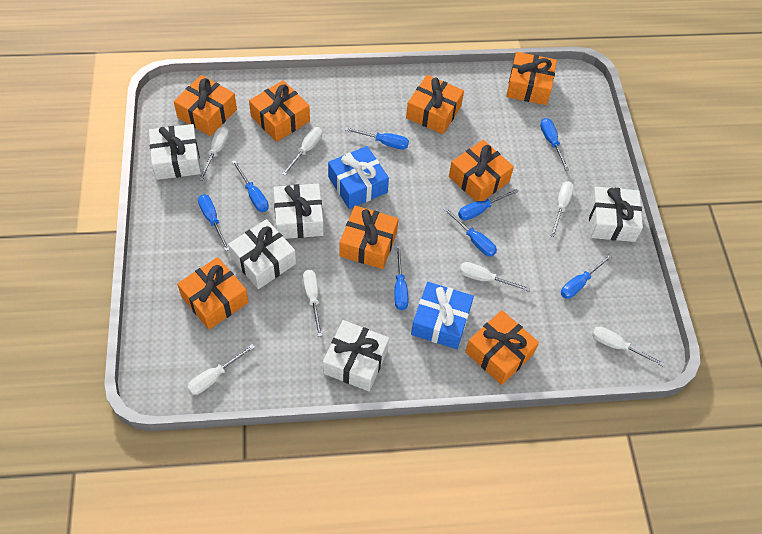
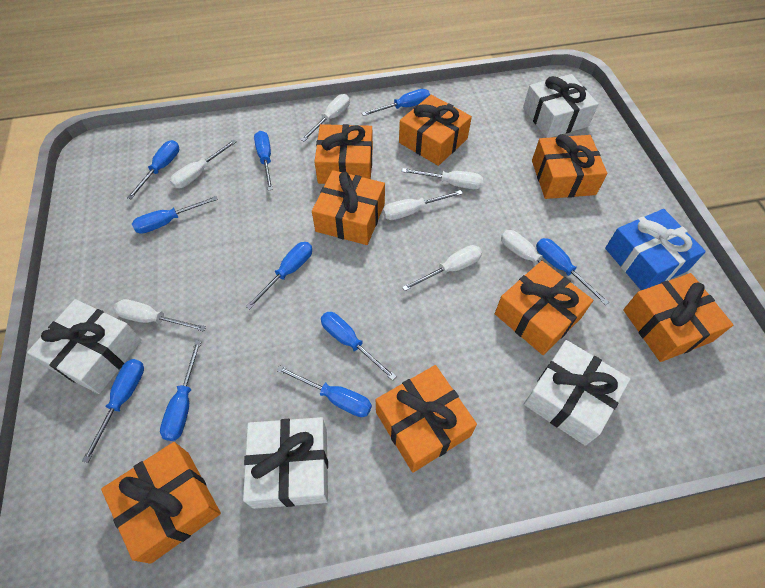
blue gift: [328,146,389,209] [411,282,474,349] = 2 -> [605,209,706,290] = 1
blue screwdriver: [198,194,229,251] [232,160,269,212] [345,127,409,150] [394,246,408,310] [444,208,497,257] [458,189,519,220] [540,118,569,171] [561,254,613,299] = 8 -> [82,359,144,463] [127,140,179,199] [132,196,218,234] [160,340,202,441] [245,242,312,309] [254,131,273,191] [276,365,372,417] [321,312,397,381] [362,89,430,116] [536,238,609,305] = 10
white gift: [149,124,201,180] [228,219,296,289] [273,183,324,239] [323,320,389,391] [589,187,643,242] = 5 -> [27,299,142,394] [243,417,328,509] [523,74,598,138] [524,340,630,446] = 4

